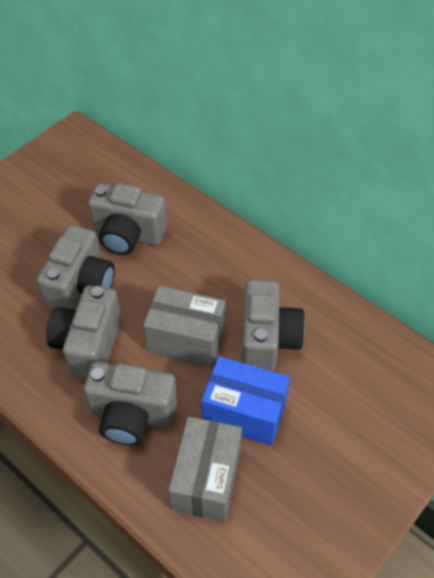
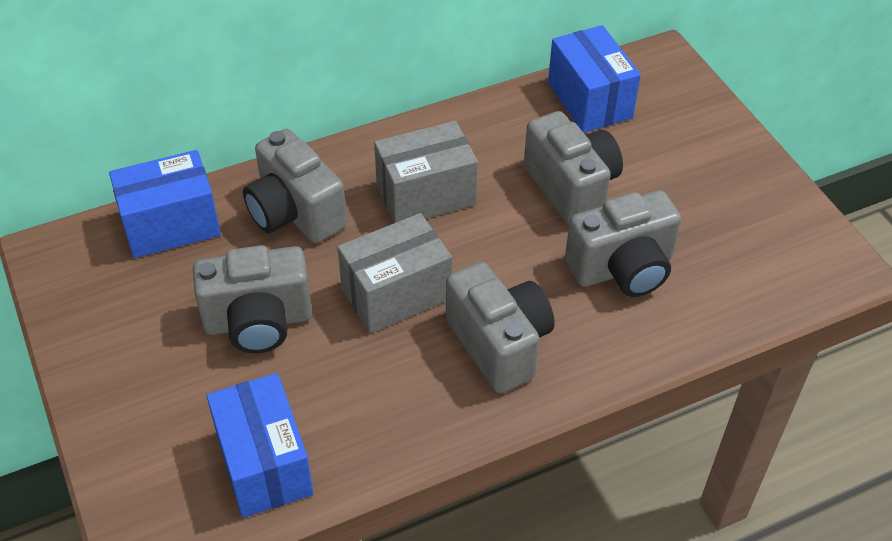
blue box: [201,356,290,446] = 1 -> [109,150,221,258] [206,373,313,518] [548,25,641,133] = 3

